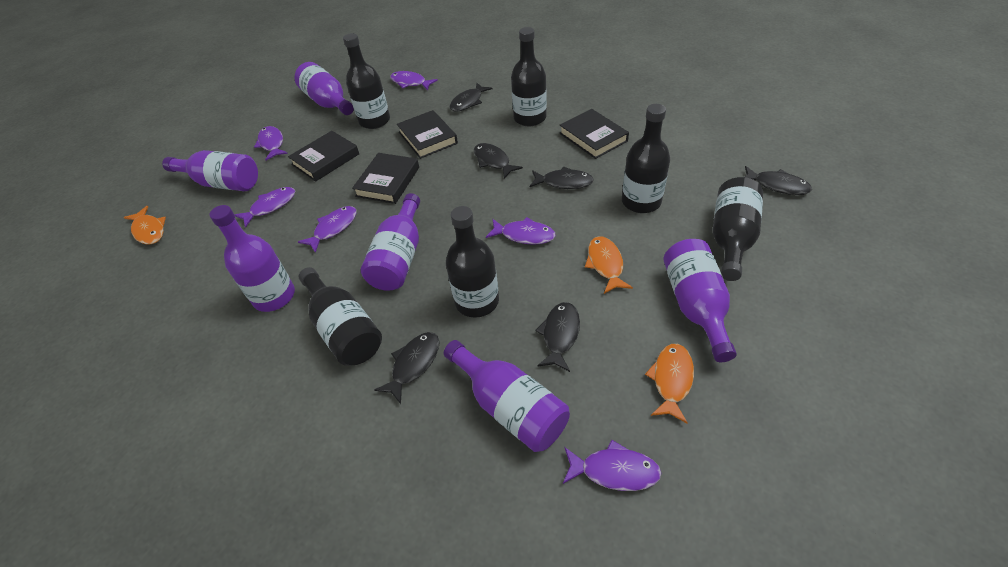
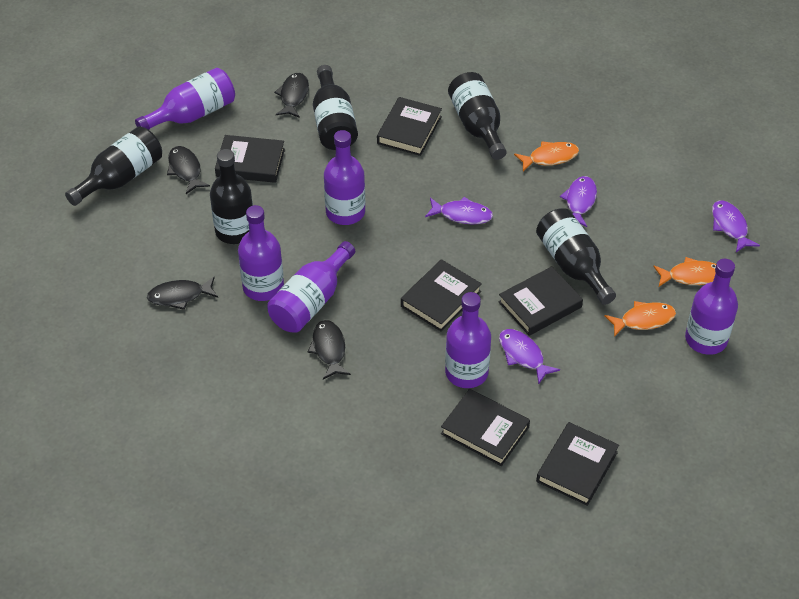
black book: [288,131,359,182] [352,153,419,204] [397,110,458,159] [559,109,629,159] = 4 -> [215,135,285,183] [377,97,442,156] [401,259,482,332] [441,389,530,466] [499,266,583,336] [536,422,619,506] = 6
black bottle: [299,267,382,366] [343,33,390,129] [446,206,499,318] [511,27,547,126] [622,104,670,213] [713,177,763,281] = 6 -> [65,126,162,206] [210,149,253,244] [313,65,358,150] [448,72,507,160] [536,208,616,305] = 5
black fish: [374,332,440,404] [450,83,493,112] [474,143,523,179] [530,166,594,189] [535,302,580,372] [745,166,812,195] = 6 -> [147,276,218,310] [167,146,210,194] [274,73,309,118] [308,320,351,380] = 4
purple fish: [235,187,295,228] [254,126,288,160] [298,206,357,253] [390,71,438,90] [486,217,556,245] [563,440,661,491] = 6 -> [425,197,493,224] [499,329,560,384] [560,176,597,227] [712,200,760,252] = 4

